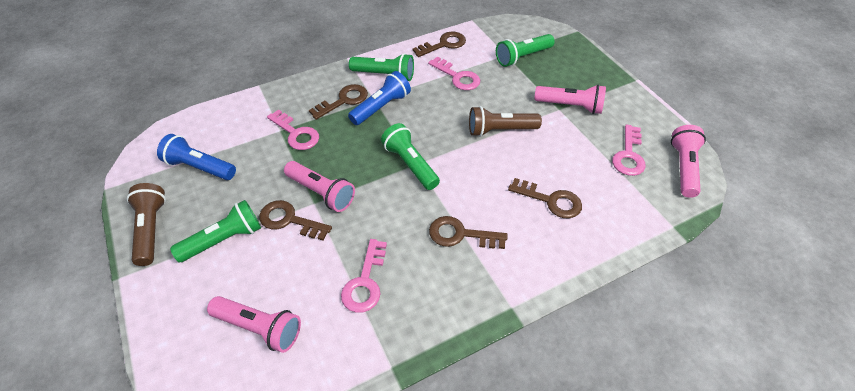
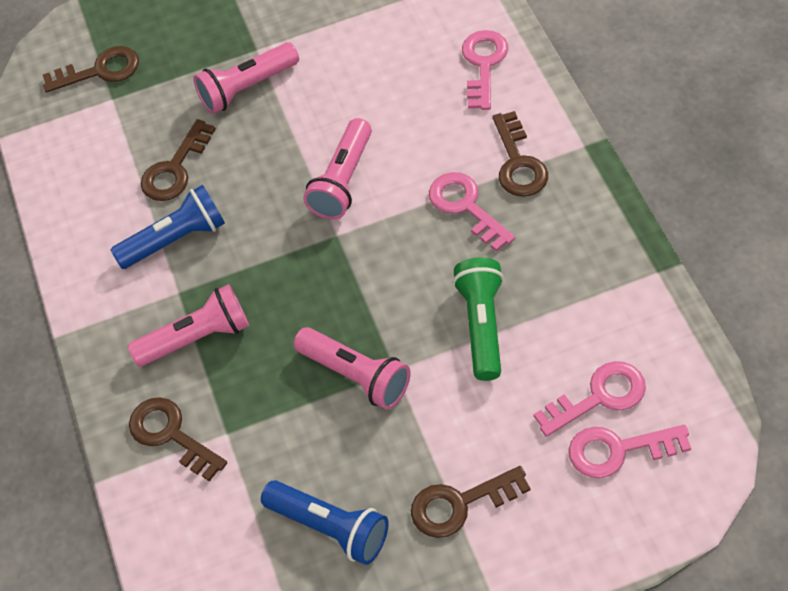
brown flashlight: [127,183,166,266] [469,106,542,137] = 2 -> none = 0
green flashlight: [170,200,261,262] [349,53,414,81] [381,123,440,190] [496,34,555,67] = 4 -> [453,257,504,381] = 1

